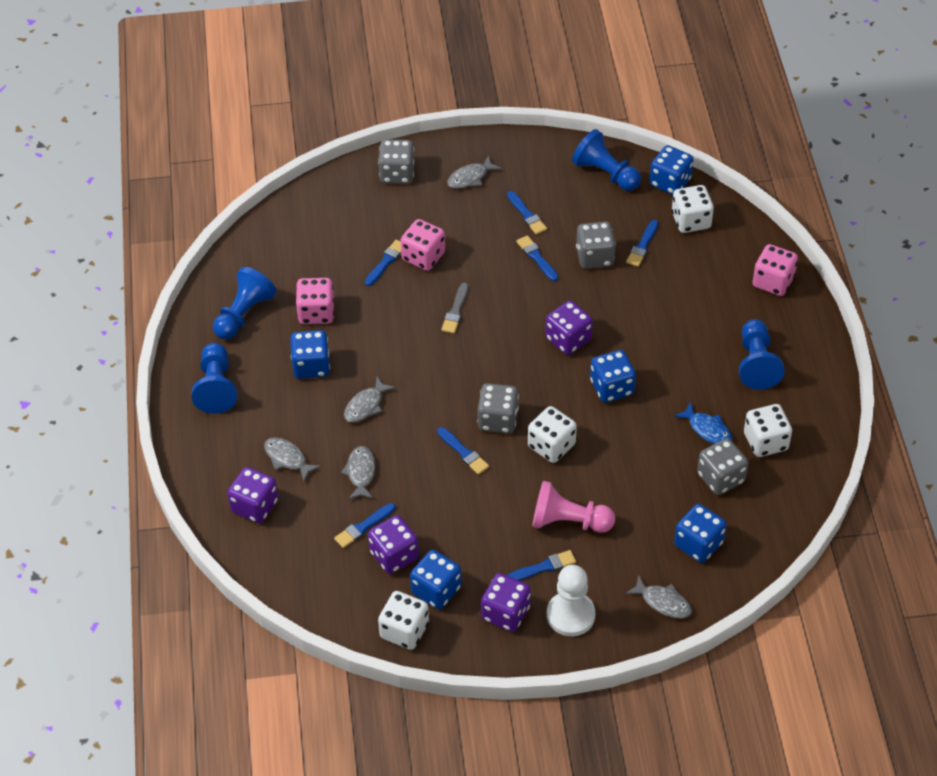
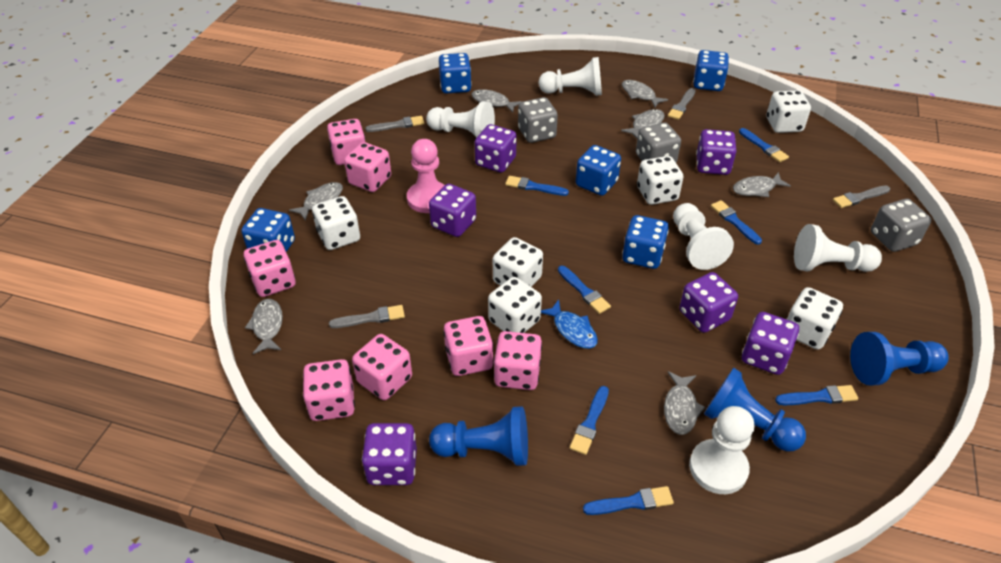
blue pawn: [192,343,237,414] [213,267,277,339] [572,129,641,191] [739,319,785,390] = 4 -> [429,406,528,466] [704,368,806,451] [850,332,949,385] = 3
grey brush: [441,283,468,333] = 1 -> [329,305,405,328] [366,116,424,132] [668,88,696,120] [833,185,890,208] = 4
grey dice: [378,140,415,184] [478,383,519,433] [576,222,616,269] [697,438,748,495] = 4 -> [518,97,558,143] [636,122,681,162] [871,199,931,252] = 3
grey fish: [264,437,321,482] [341,446,375,500] [344,377,396,423] [447,156,501,189] [625,575,692,618] = 5 -> [245,299,283,354] [289,182,343,220] [471,89,522,113] [621,109,665,139] [622,80,668,108] [664,371,705,435] [733,172,791,197] = 7
pink dice: [296,278,334,324] [401,219,445,271] [753,244,798,296] = 3 -> [244,240,296,297] [303,359,355,421] [327,119,365,165] [344,142,391,192] [352,334,412,400] [444,316,493,376] [494,331,542,390] = 7
purple dice: [227,467,278,523] [368,515,419,574] [481,573,531,632] [546,300,593,355] = 4 -> [362,423,417,485] [429,184,476,237] [475,124,517,173] [679,272,738,333] [696,129,737,175] [742,312,799,375] = 6
white dice: [378,591,429,650] [528,406,577,463] [672,185,714,233] [744,404,792,457] = 4 -> [312,196,360,250] [488,277,542,333] [493,237,543,287] [637,156,684,205] [766,90,811,133] [787,287,843,350] = 6
white pawn: [547,565,595,636] = 1 -> [426,101,495,138] [538,57,602,96] [673,203,734,270] [689,406,754,494] [794,224,882,272] = 5

